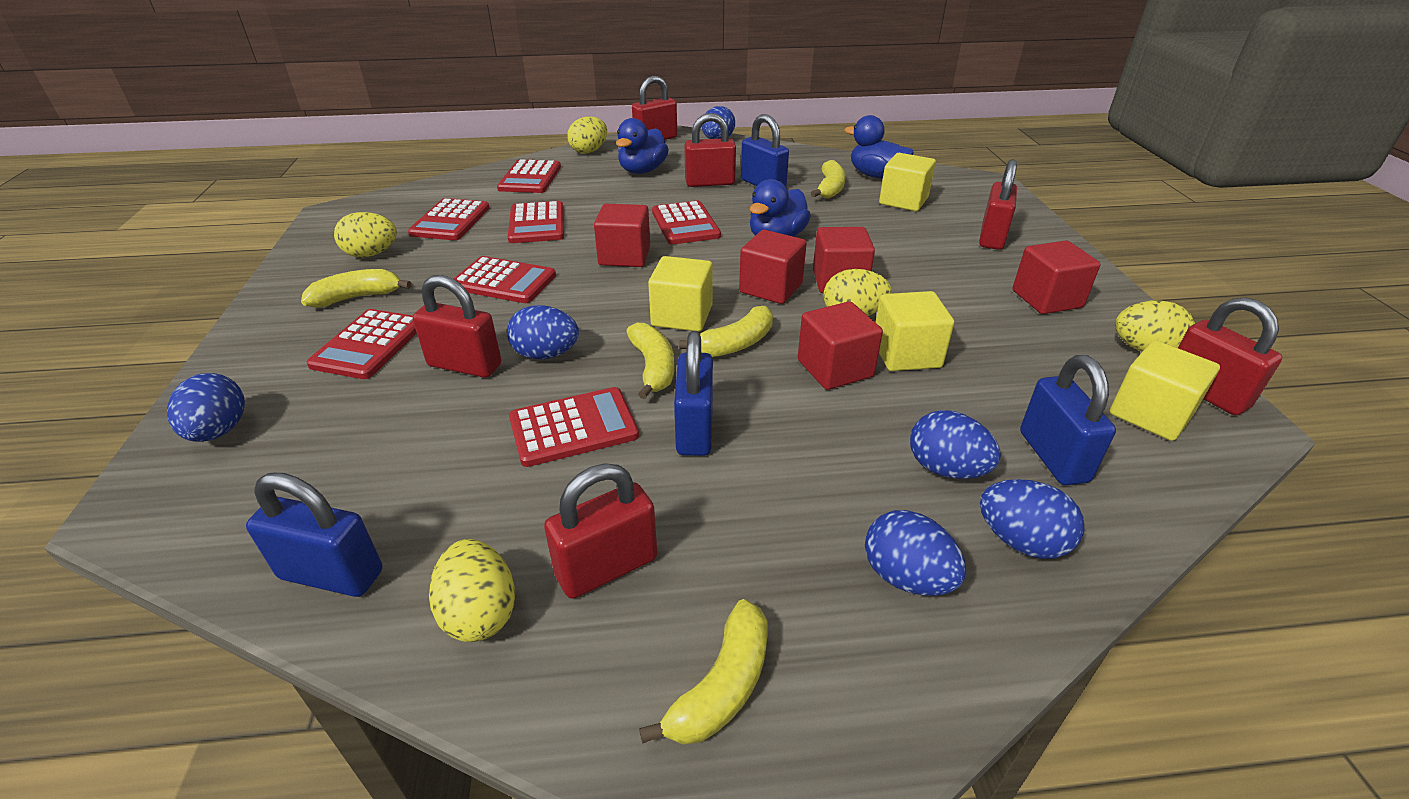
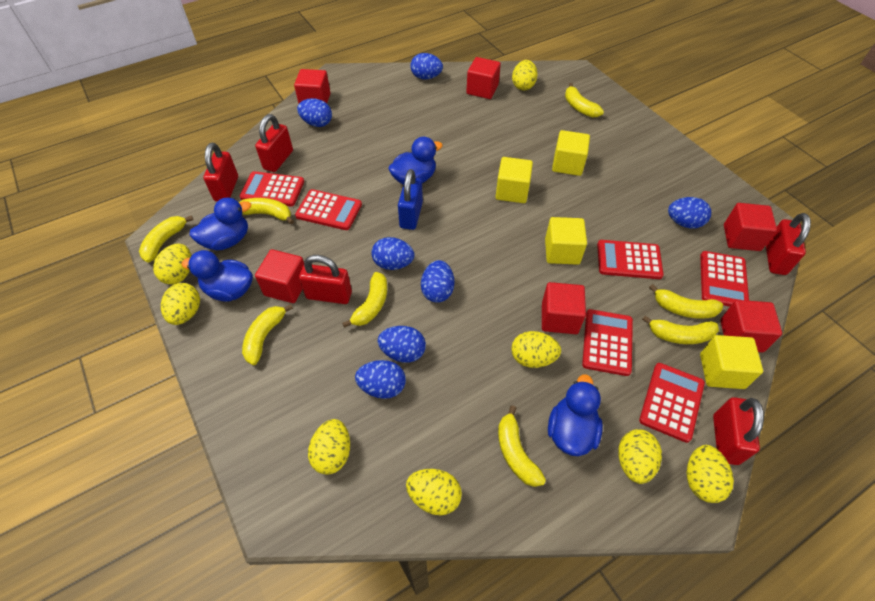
blue duck: [616,118,669,174] [750,179,811,237] [844,115,914,179] = 3 -> [181,250,253,302] [189,198,251,250] [388,137,443,185] [548,374,603,456] = 4
blue egg: [167,373,245,442] [507,305,579,359] [702,106,735,139] [865,510,966,596] [910,410,1001,479] [980,479,1084,559] = 6 -> [297,98,332,127] [355,360,406,399] [371,237,414,270] [378,326,426,363] [410,53,443,80] [421,260,455,303] [668,197,711,229] = 7
blue padlock: [246,472,382,597] [674,331,713,456] [741,114,789,187] [1020,355,1116,485] = 4 -> [398,169,423,230] = 1
red calculator: [306,309,417,379] [408,198,489,240] [454,256,556,303] [497,159,561,193] [508,201,564,243] [509,387,639,467] [652,201,721,245] = 7 -> [240,171,304,206] [295,189,362,230] [582,309,633,376] [597,240,664,279] [639,363,705,443] [700,251,749,307] = 6
red cube: [594,204,650,267] [739,230,807,304] [798,301,883,390] [813,227,875,293] [1013,240,1101,314] = 5 -> [255,249,304,303] [294,69,330,104] [466,57,501,99] [542,282,586,334] [720,300,782,352] [724,203,777,251] = 6
red padlock: [413,275,502,378] [544,463,657,599] [632,76,677,140] [684,113,736,187] [979,159,1017,250] [1178,297,1283,415] = 6 -> [203,143,238,202] [255,114,293,172] [299,255,352,304] [713,397,764,465] [766,213,811,275] = 5
yellow banana: [301,269,411,307] [626,323,674,399] [639,599,767,745] [679,306,773,357] [811,160,846,199] = 5 -> [139,215,193,263] [239,198,294,224] [242,304,293,365] [342,272,387,328] [498,405,546,487] [565,83,604,118] [642,315,719,344] [649,284,723,319] = 8
yellow egg: [334,212,397,257] [429,539,515,642] [567,117,607,154] [824,269,891,316] [1115,300,1195,352] = 5 -> [153,244,191,285] [161,283,200,325] [308,419,350,475] [406,469,462,515] [511,331,561,368] [512,60,538,90] [618,429,662,484] [687,445,734,503] = 8

